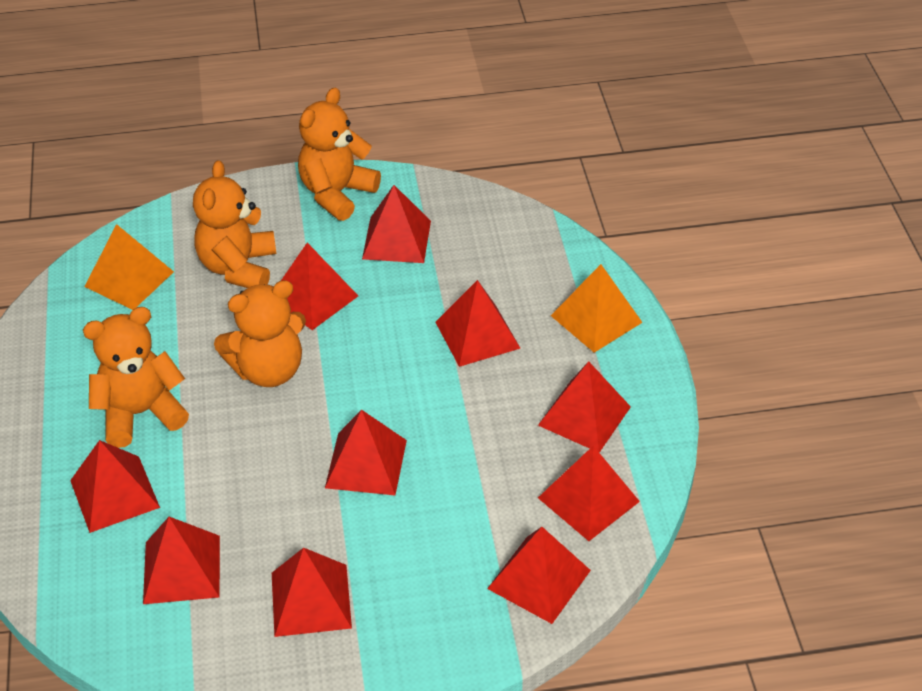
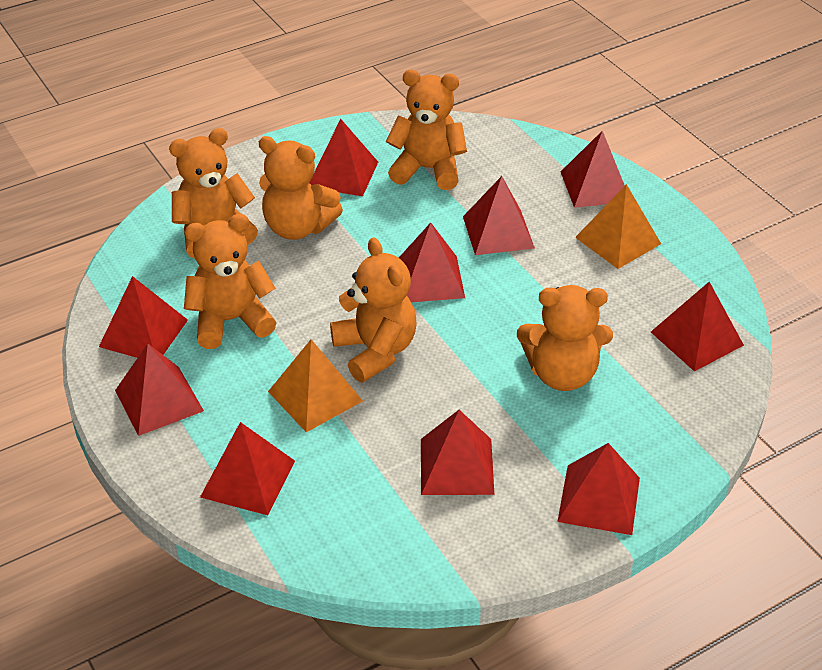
orange teddy bear: [83,307,189,448] [193,160,276,288] [214,280,306,387] [298,88,381,221] = 4 -> [169,128,258,259] [184,214,276,349] [259,136,343,240] [330,237,416,382] [386,70,467,190] [517,285,613,391] = 6

